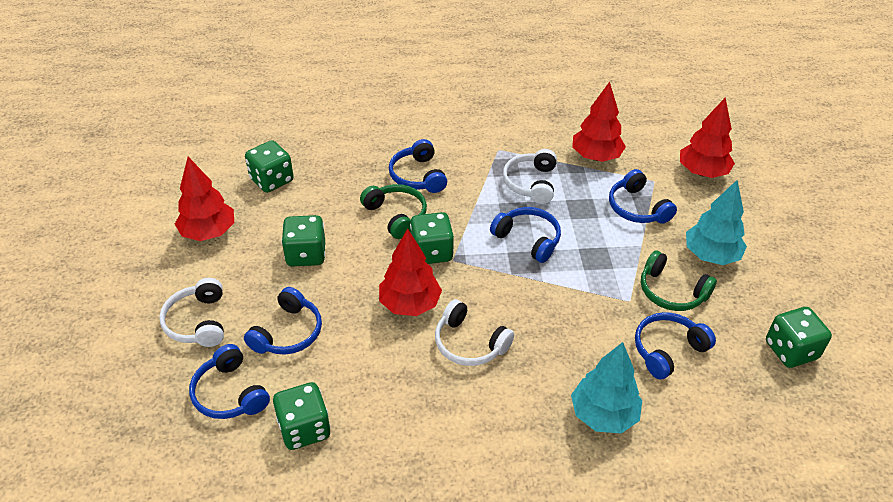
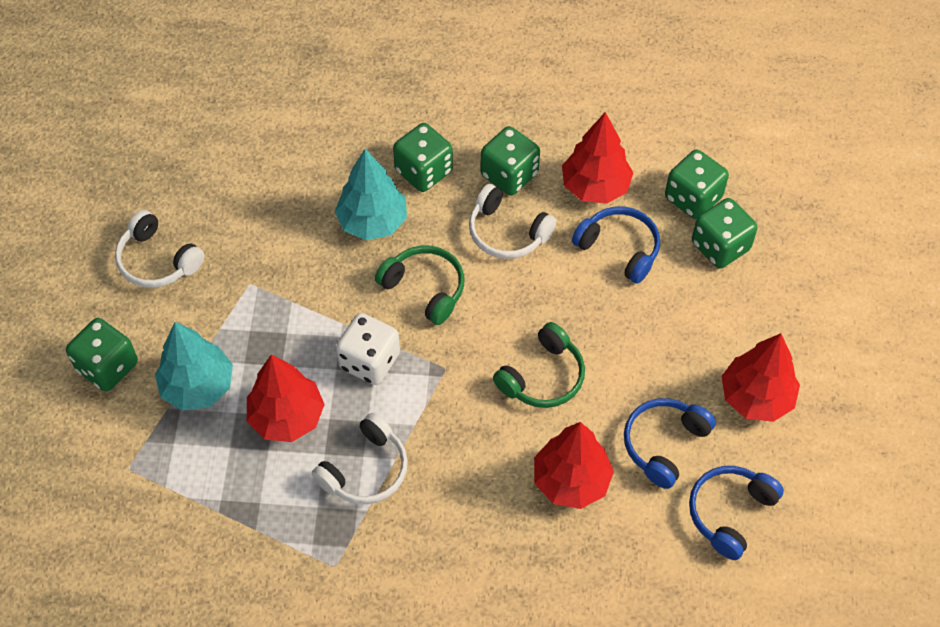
blue headphones: [189,344,270,419] [244,287,322,355] [389,139,447,193] [490,207,561,263] [609,169,677,224] [635,312,716,379] = 6 -> [572,206,660,284] [624,398,716,489] [689,466,784,560] = 3
white dice: none = 0 -> [336,313,400,385] = 1

